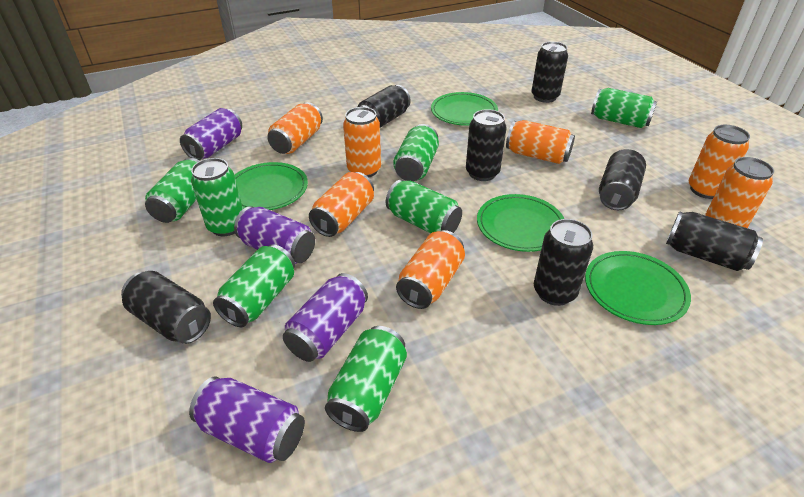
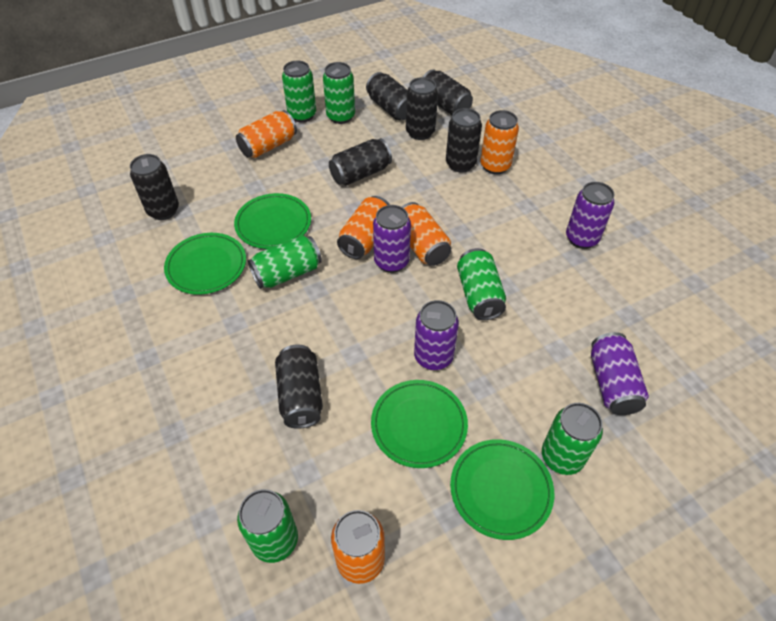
green can: [145,158,199,223] [191,158,243,236] [213,245,295,327] [325,326,407,432] [386,180,462,233] [393,124,439,181] [591,88,657,128] = 7 -> [237,489,298,563] [248,235,322,289] [282,61,316,122] [323,62,355,124] [457,248,506,320] [542,403,603,475] = 6
orange can: [267,102,323,154] [309,172,374,237] [343,107,381,177] [396,230,465,309] [506,120,575,164] [689,125,750,199] [705,157,774,228] = 7 -> [236,110,297,158] [331,510,385,584] [337,196,390,259] [402,202,451,266] [480,110,519,174] = 5

